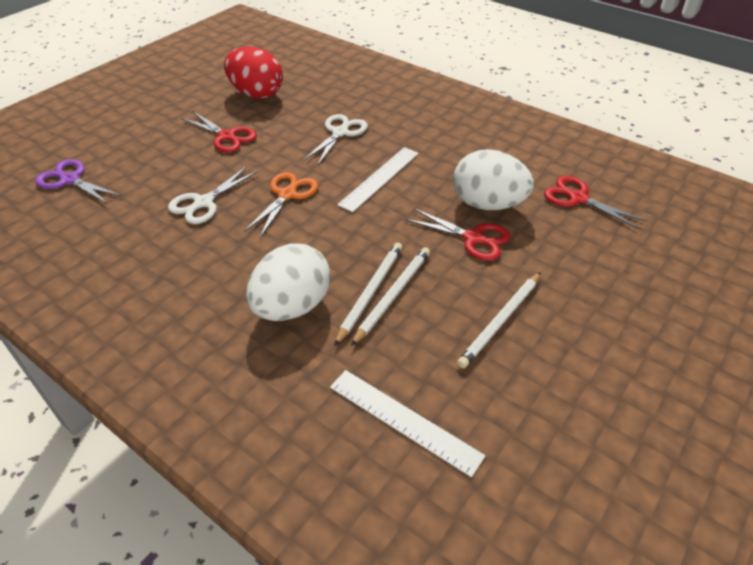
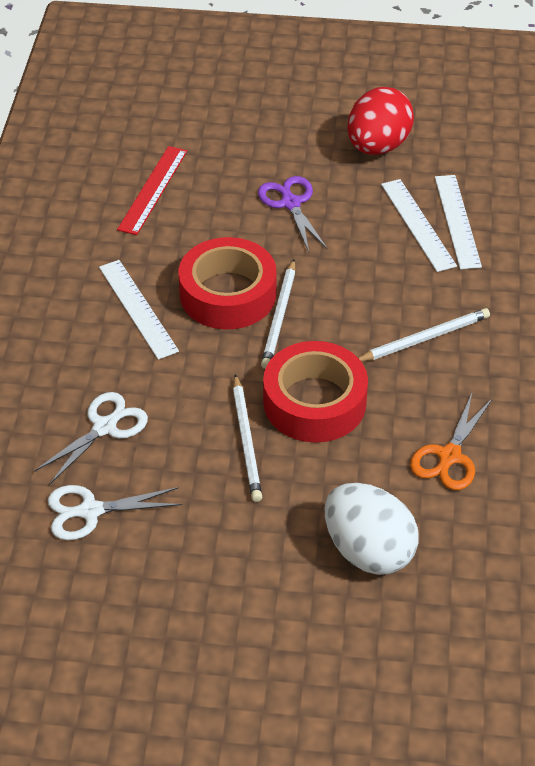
red ruler: none = 0 -> [117,146,187,235] = 1
red scissors: [182,111,257,152] [405,208,511,261] [544,176,648,230] = 3 -> none = 0
red tape: none = 0 -> [179,237,277,329] [263,341,368,443] = 2
white egg: [246,243,330,321] [453,149,534,210] = 2 -> [325,483,419,575] = 1
white ruler: [330,370,485,477] [337,147,419,212] = 2 -> [99,260,179,360] [381,179,457,272] [435,175,482,269] = 3

